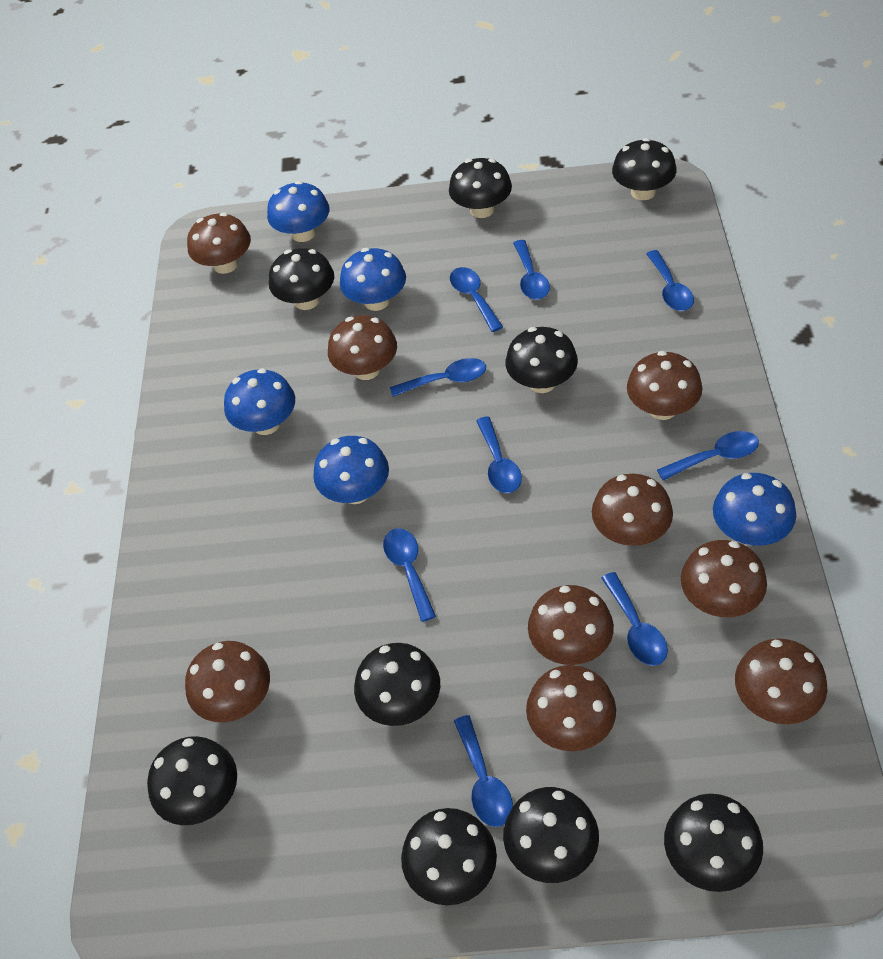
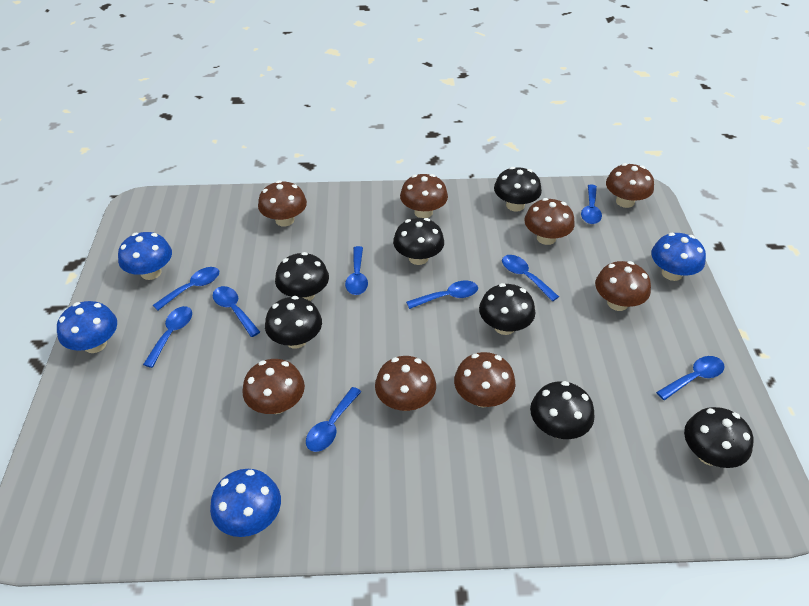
black mushroom: [147,736,237,825] [269,248,334,310] [354,643,440,726] [401,808,497,905] [449,158,512,218] [503,787,599,883] [505,327,578,393] [612,138,677,200] [664,794,763,892] = 9 -> [265,296,322,349] [275,252,329,301] [393,218,444,265] [479,283,535,335] [494,167,542,211] [530,381,594,439] [684,407,753,468] = 7
blue mushroom: [224,368,295,435] [267,181,330,242] [313,436,389,504] [340,248,406,311] [713,473,796,546] = 5 -> [57,301,117,353] [118,232,172,280] [210,469,281,537] [651,233,706,281] = 4
brown mushroom: [185,641,270,722] [187,213,251,274] [328,315,397,380] [526,665,616,751] [528,585,614,665] [592,474,673,546] [627,351,702,420] [681,540,767,617] [735,638,827,724] = 9 -> [242,359,305,414] [258,180,307,227] [375,356,436,411] [400,174,448,218] [454,352,515,407] [524,198,575,245] [595,261,651,311] [606,163,654,208] = 8

